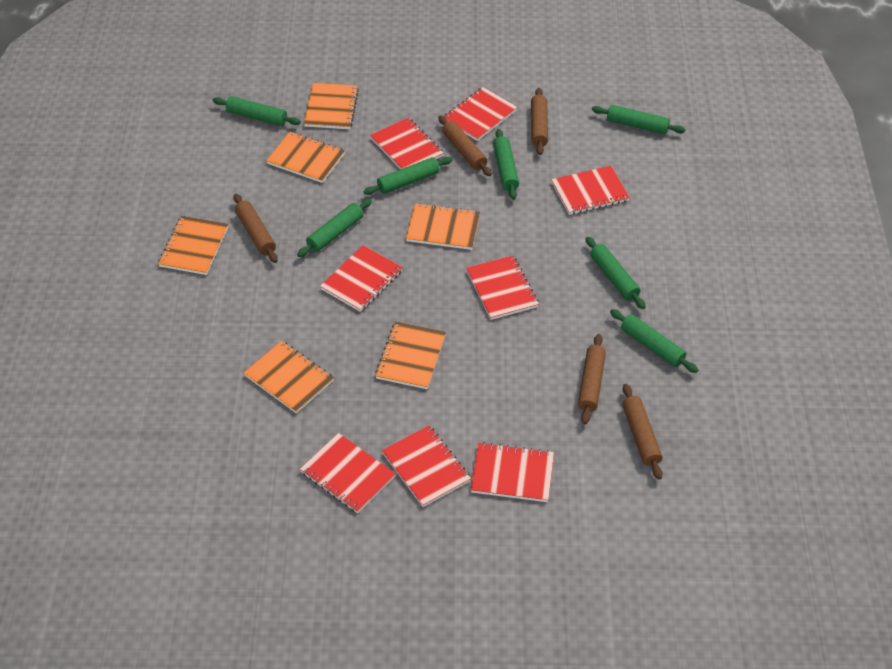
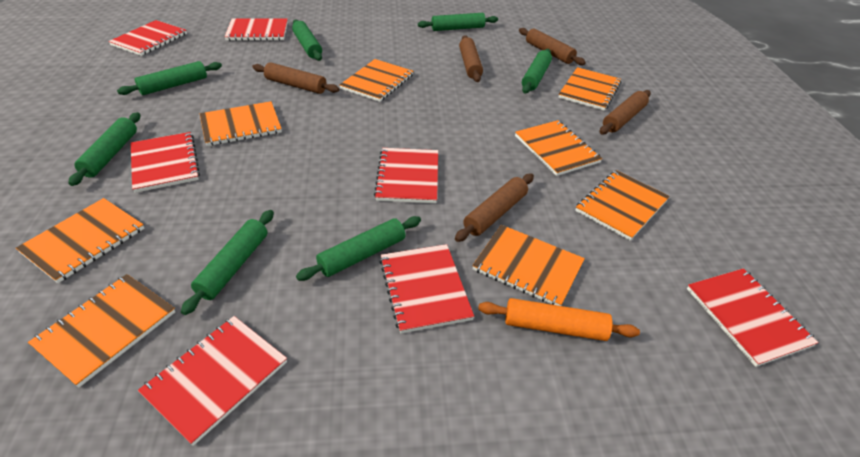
orange notebook: [158,216,228,275] [244,341,334,413] [266,132,345,183] [304,83,359,129] [375,321,446,389] [406,203,480,250] = 6 -> [16,198,144,283] [28,274,175,387] [200,101,282,146] [340,59,414,102] [472,225,585,306] [515,120,603,176] [558,67,622,111] [575,170,670,241] = 8
orange rolling pin: none = 0 -> [478,298,640,341] = 1
red notebook: [300,433,396,513] [320,245,403,312] [370,117,444,169] [382,425,471,507] [444,87,517,141] [466,255,539,320] [471,442,554,502] [551,166,630,215] = 8 -> [108,20,187,56] [131,132,200,193] [138,316,287,446] [224,18,288,41] [374,148,438,203] [380,244,474,333] [687,268,819,367] = 7

